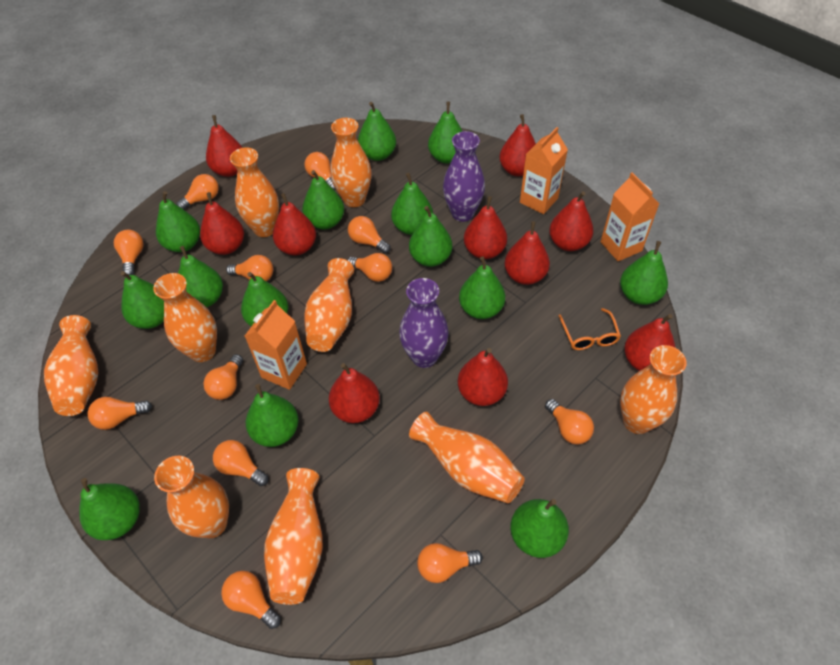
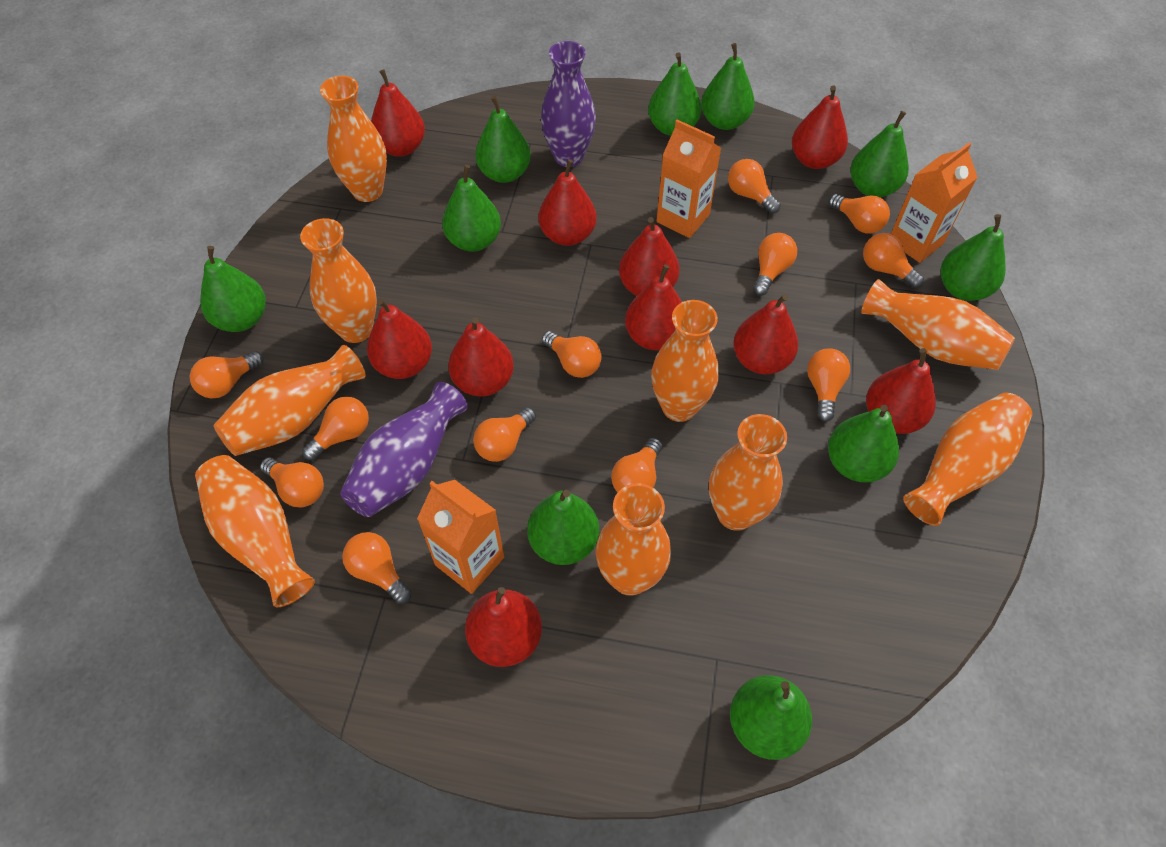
green pear: [79,478,140,540] [121,271,164,329] [156,191,200,252] [178,246,223,307] [241,272,288,326] [246,384,299,447] [302,170,344,230] [358,102,396,161] [391,173,433,235] [409,206,452,267] [428,102,463,164] [459,256,505,319] [510,499,569,558] [620,241,668,305] = 14 -> [200,246,266,332] [442,165,501,252] [475,96,531,183] [527,490,599,565] [648,52,701,136] [701,43,755,130] [730,675,812,760] [828,405,899,483] [850,111,909,197] [941,214,1006,301] = 10
orange glasses: [559,308,621,350] = 1 -> none = 0

